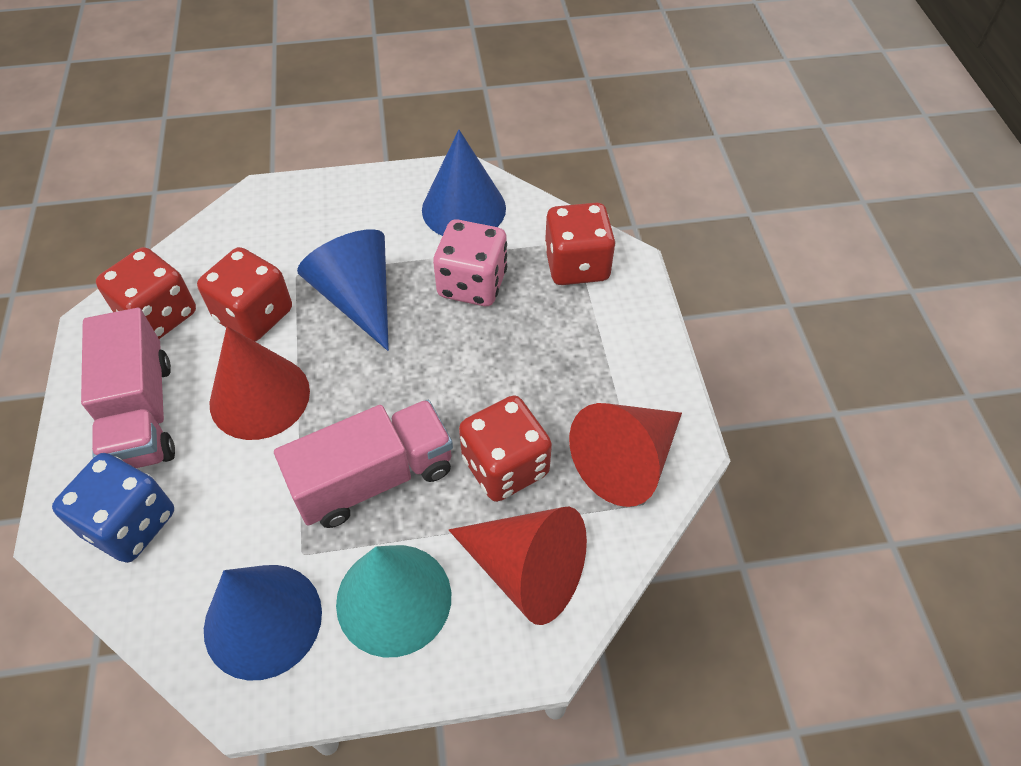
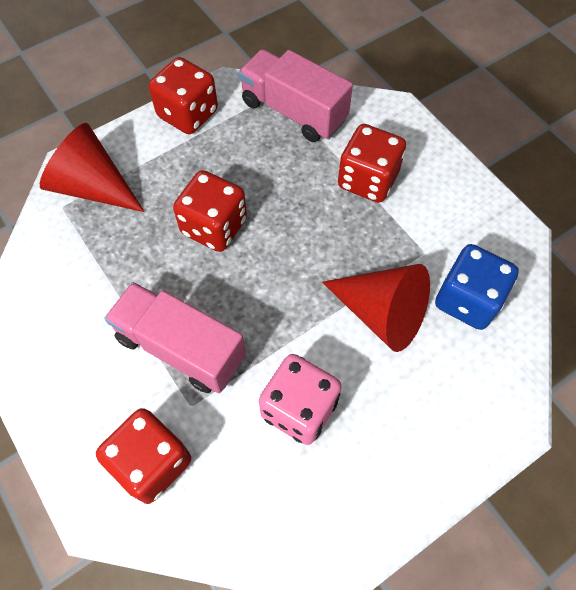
blue cone: [204,565,322,681] [297,229,389,351] [422,130,506,236] = 3 -> none = 0
red cone: [209,326,310,440] [449,507,587,625] [569,403,682,507] = 3 -> [40,123,145,212] [322,264,430,352] = 2
turquoise cone: [336,545,451,657] = 1 -> none = 0

